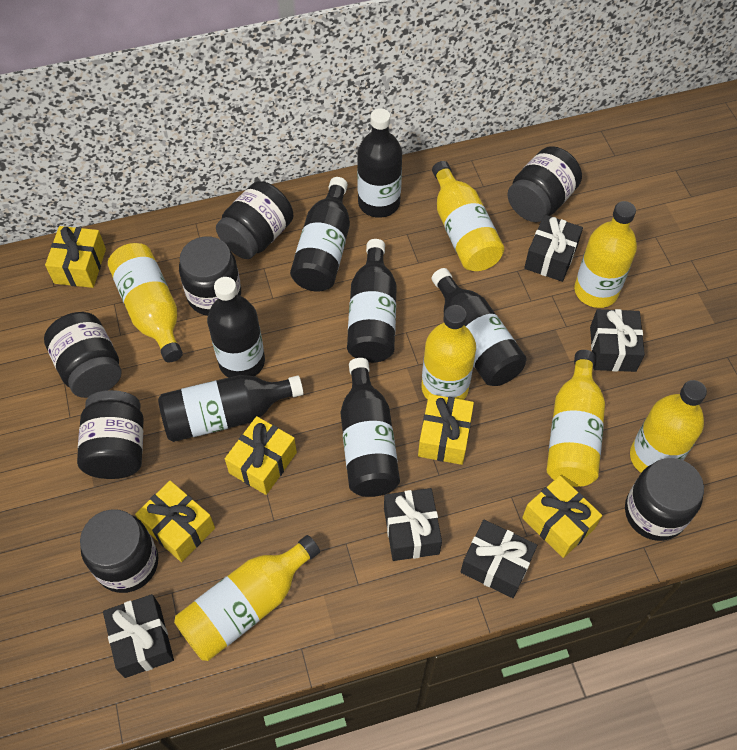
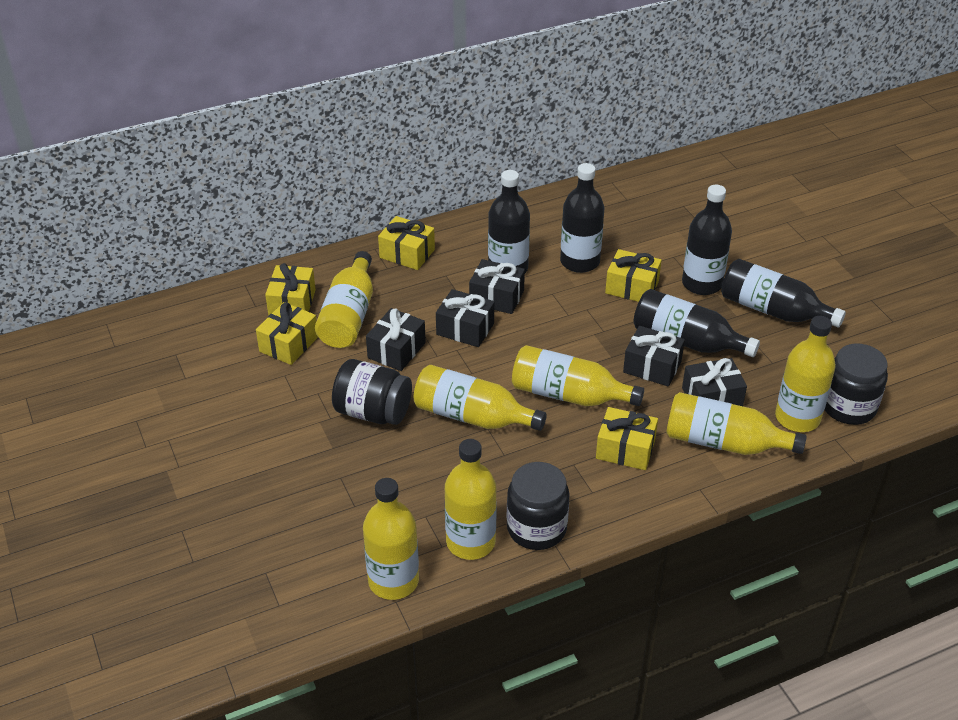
black bottle: [158,375,303,442] [207,277,265,378] [290,177,350,292] [341,358,400,497] [347,239,397,363] [357,108,402,218] [431,268,527,386] = 7 -> [488,170,530,273] [560,163,605,273] [634,289,760,357] [682,185,732,295] [721,259,846,328] = 5
black jar: [44,312,121,398] [77,390,144,479] [80,509,158,593] [179,236,241,316] [216,181,293,259] [507,146,582,222] [625,458,704,541] = 7 -> [332,359,412,425] [507,462,570,550] [825,344,888,425] = 3

